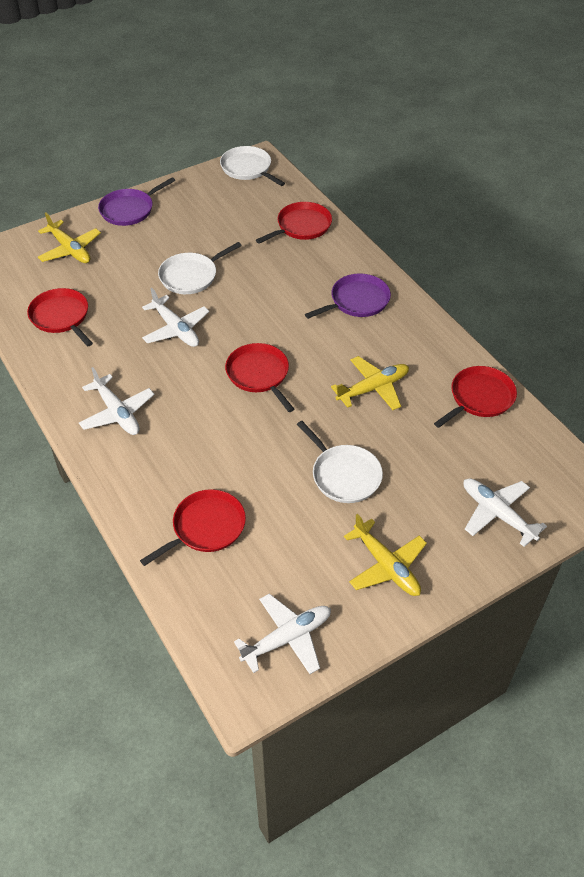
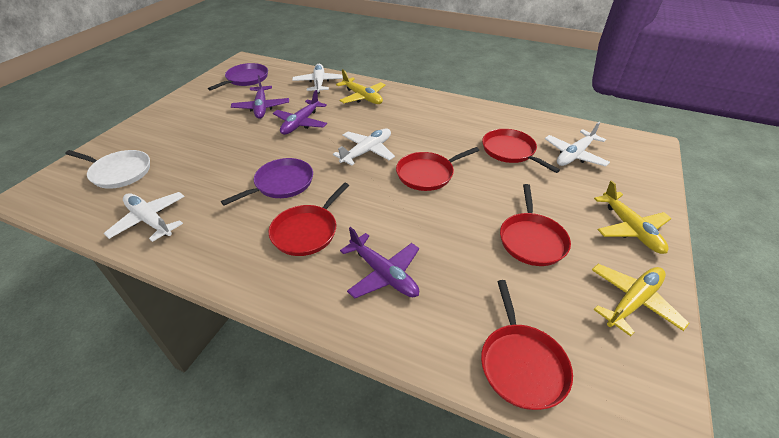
purple plane: none = 0 -> [231,75,289,119] [273,90,327,135] [340,227,419,299] = 3
white pan: [158,242,242,294] [220,146,285,186] [297,421,383,503] = 3 -> [65,150,150,189] = 1

